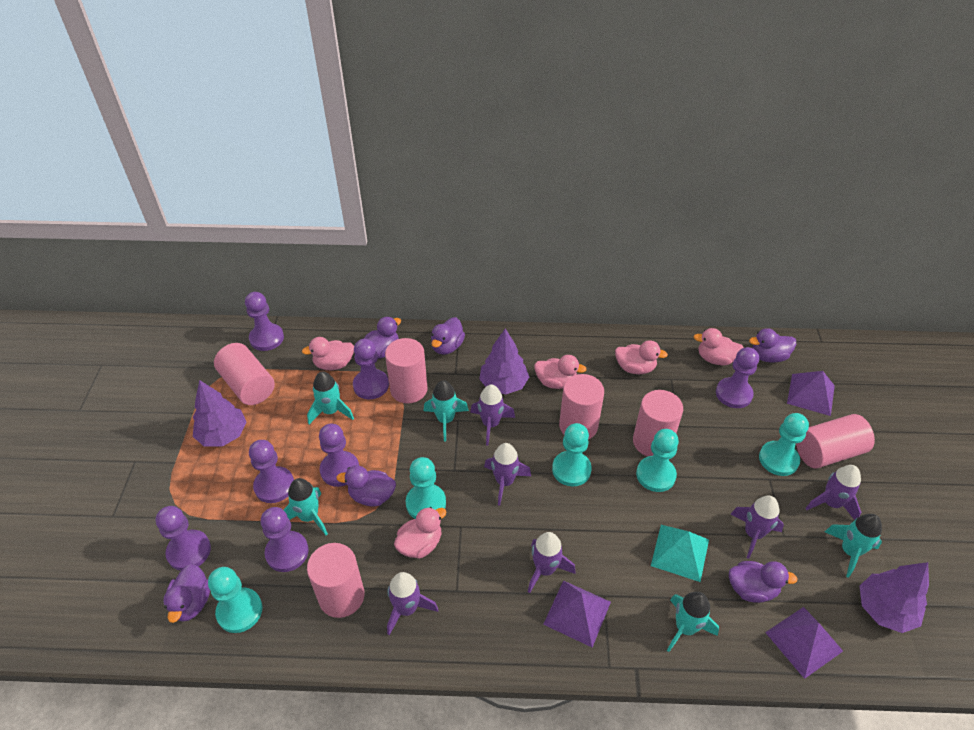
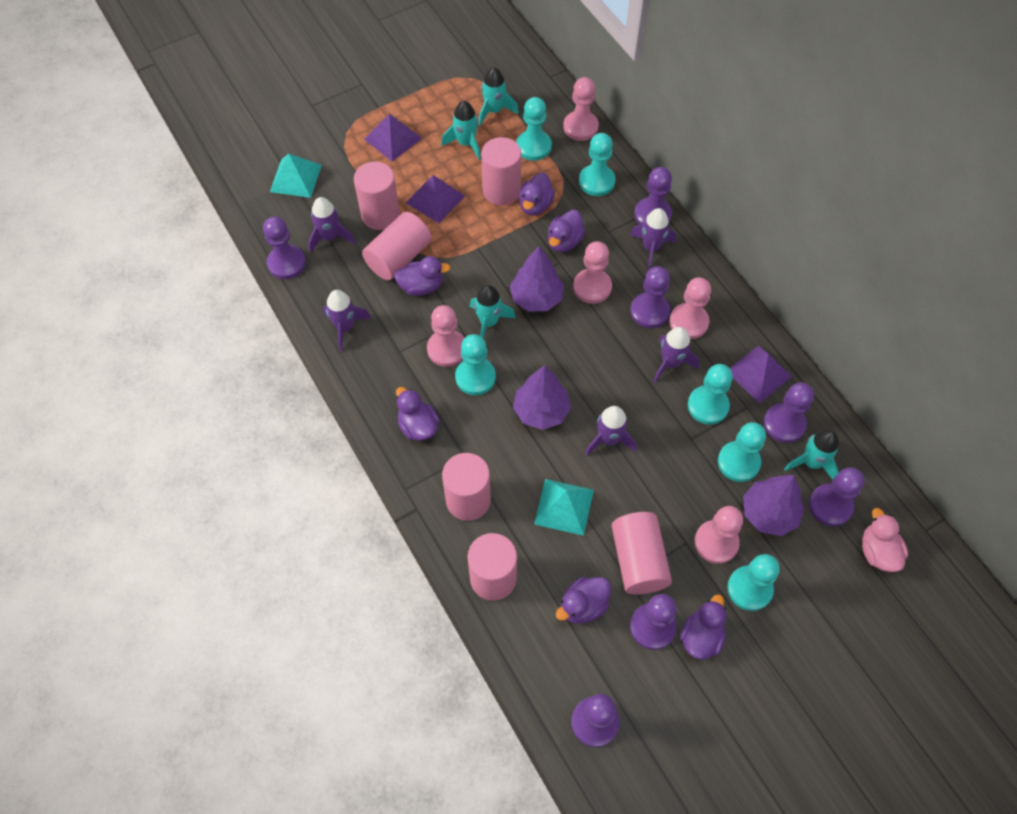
pink duck: [302,337,354,370] [394,507,446,559] [534,355,587,389] [615,340,668,374] [693,328,744,365] = 5 -> [862,508,908,572] = 1
pink pawn: none = 0 -> [427,305,464,367] [563,77,599,141] [573,241,612,304] [669,277,711,339] [694,506,743,564] = 5
purple rocket: [387,572,438,635] [470,384,515,445] [484,443,531,506] [528,532,575,593] [731,496,784,559] [805,465,861,520] = 6 -> [308,197,355,253] [323,290,372,351] [585,406,637,456] [630,208,676,270] [653,327,699,383] = 5
turquoise pawn: [208,567,263,633] [406,457,446,519] [552,423,592,486] [636,429,679,492] [759,413,809,476] = 5 -> [455,334,496,395] [516,97,552,161] [579,133,615,196] [688,364,733,425] [718,422,766,482] [727,554,780,611] = 6
turquoise pyramid: [651,525,709,582] = 1 -> [270,154,322,198] [534,479,594,536] = 2
turquoise rocket: [284,478,328,535] [307,372,354,424] [424,380,469,441] [667,592,719,652] [825,514,882,578] = 5 -> [441,101,481,160] [470,285,516,339] [478,67,519,126] [784,430,839,480] = 4

